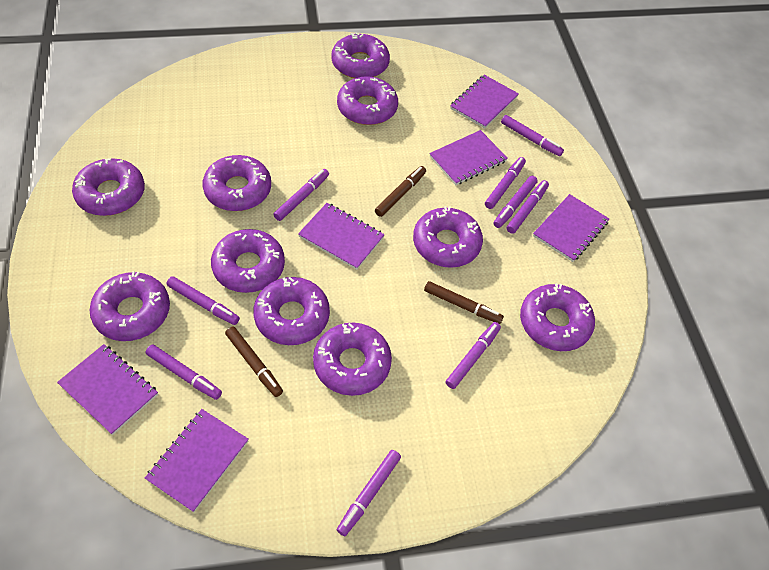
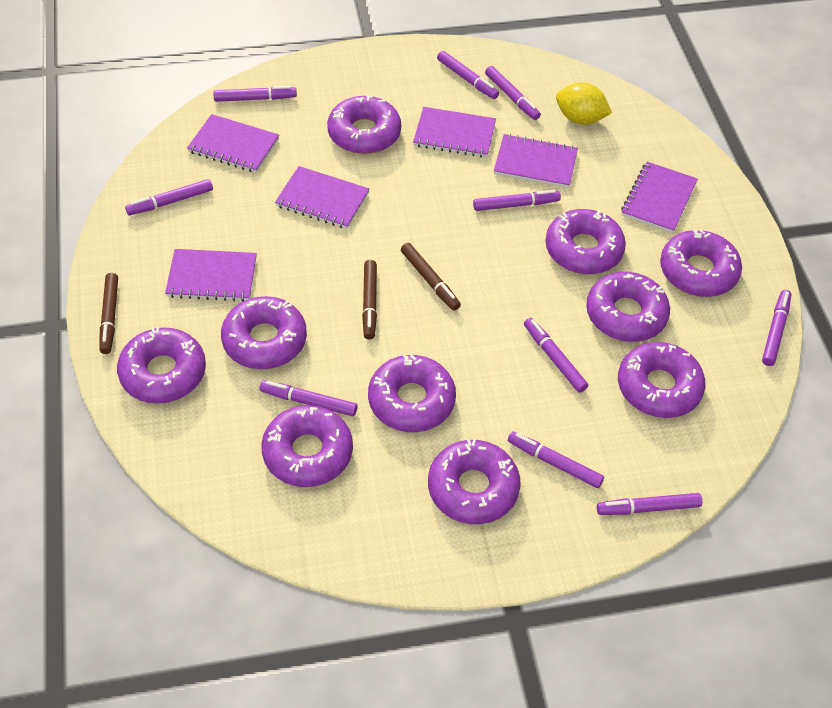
purple marker: [146,345,222,400] [166,276,240,325] [273,169,329,221] [337,450,401,536] [446,322,501,389] [485,157,526,209] [494,176,538,228] [501,115,564,156] [506,180,549,234] = 9 -> [125,179,213,215] [213,86,297,102] [260,380,357,416] [437,51,499,99] [473,190,561,211] [485,66,541,120] [508,431,604,488] [524,318,588,393] [597,493,702,515] [762,290,791,366] = 10
yellow lemon: none = 0 -> [556,83,612,125] = 1

